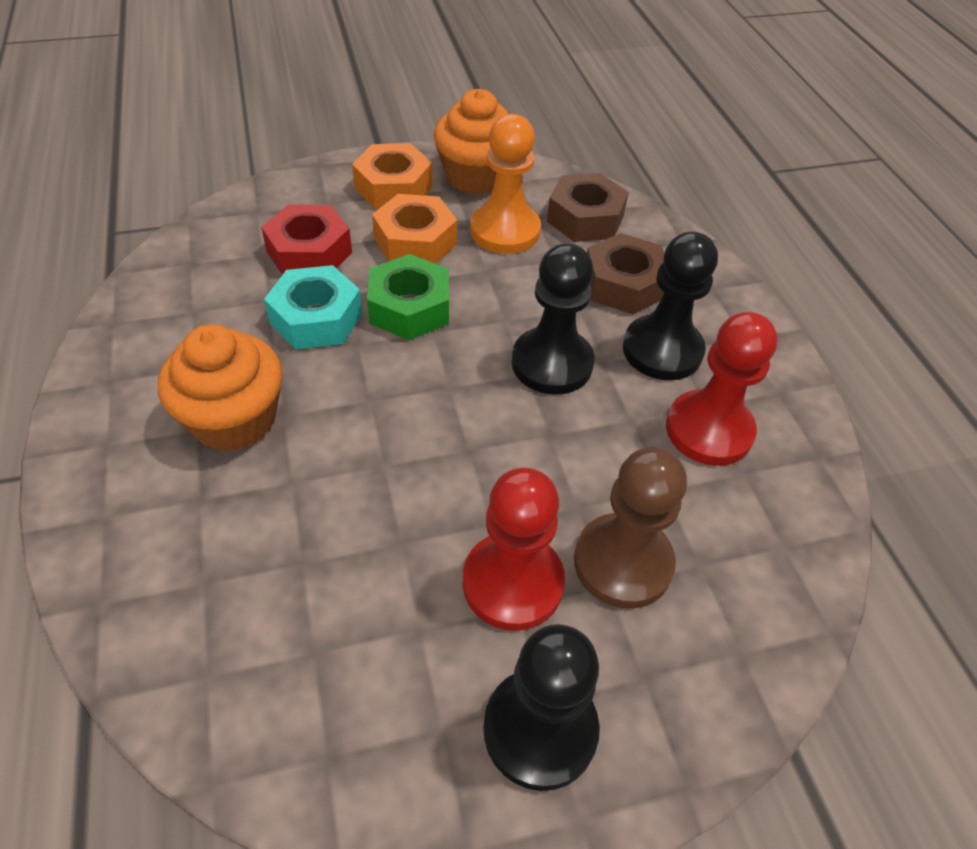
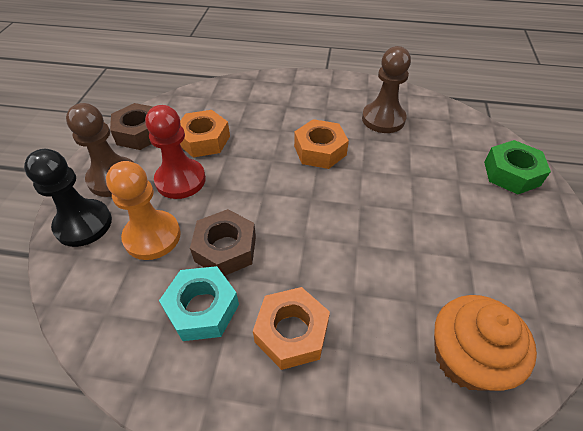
black pawn: [483,624,600,791] [511,243,595,395] [623,232,718,380] = 3 -> [24,149,112,247] = 1
brown pawn: [574,448,687,609] = 1 -> [66,103,134,197] [362,46,411,133] = 2
orange cupcake: [158,324,283,452] [434,89,508,195] = 2 -> [434,295,537,391] = 1
orange nut: [352,144,433,209] [372,194,457,264] = 2 -> [180,110,230,157] [253,287,330,370] [294,119,349,169] = 3
red nut: [261,204,352,275] = 1 -> none = 0
red pawn: [463,468,565,631] [666,312,778,466] = 2 -> [145,105,206,199] = 1

